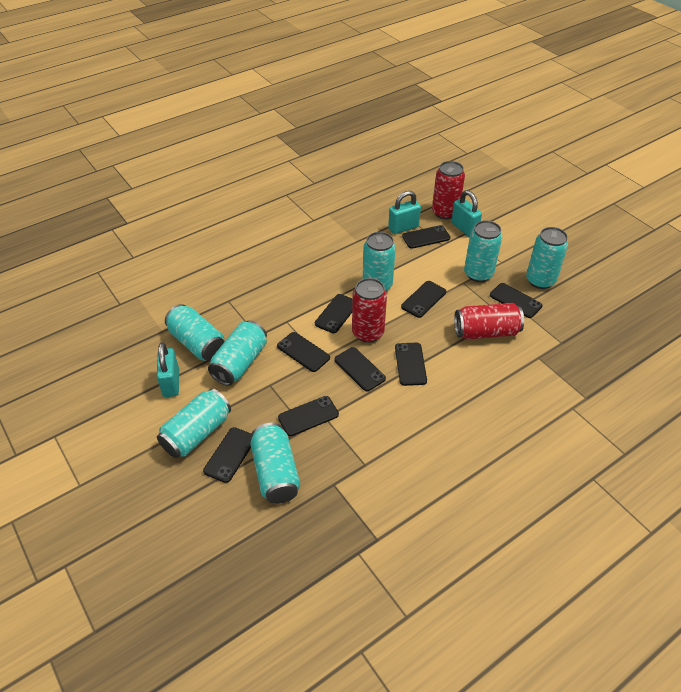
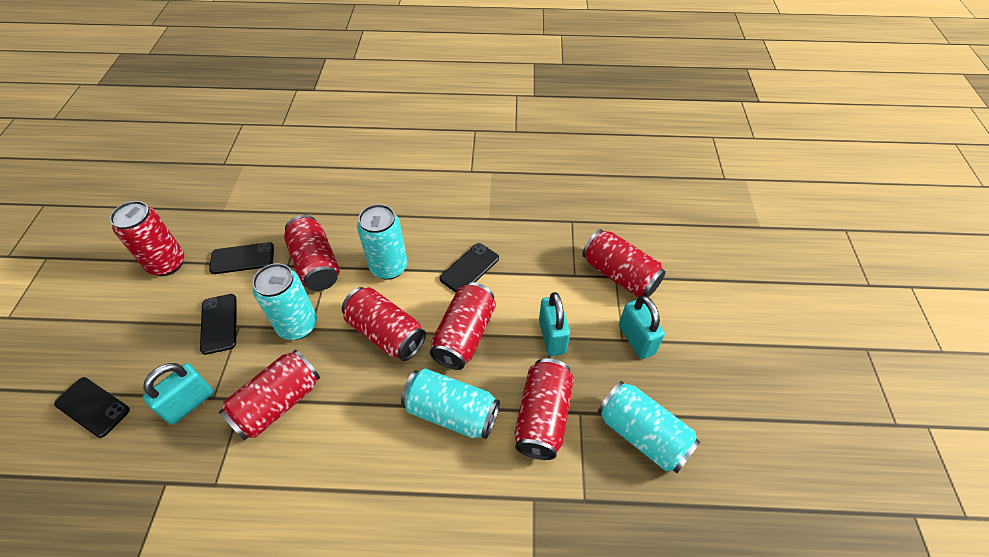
black phone: [203,427,252,483] [277,332,330,372] [278,396,339,436] [315,294,352,333] [334,347,386,391] [395,343,427,386] [401,281,446,318] [402,225,450,249] [490,283,543,318] = 9 -> [54,377,130,438] [200,294,236,355] [209,242,274,274] [440,243,499,293] = 4
red can: [352,278,387,343] [432,161,465,220] [454,303,524,339] = 3 -> [110,201,184,276] [219,350,320,440] [284,215,340,291] [342,287,426,361] [430,282,496,370] [514,358,574,460] [582,229,666,297] = 7
turquoise can: [157,388,231,458] [165,304,225,361] [208,320,267,386] [250,423,300,504] [363,232,396,292] [464,220,502,282] [526,227,568,289] = 7 -> [253,263,317,340] [357,204,408,280] [401,368,500,439] [598,381,700,473] = 4

